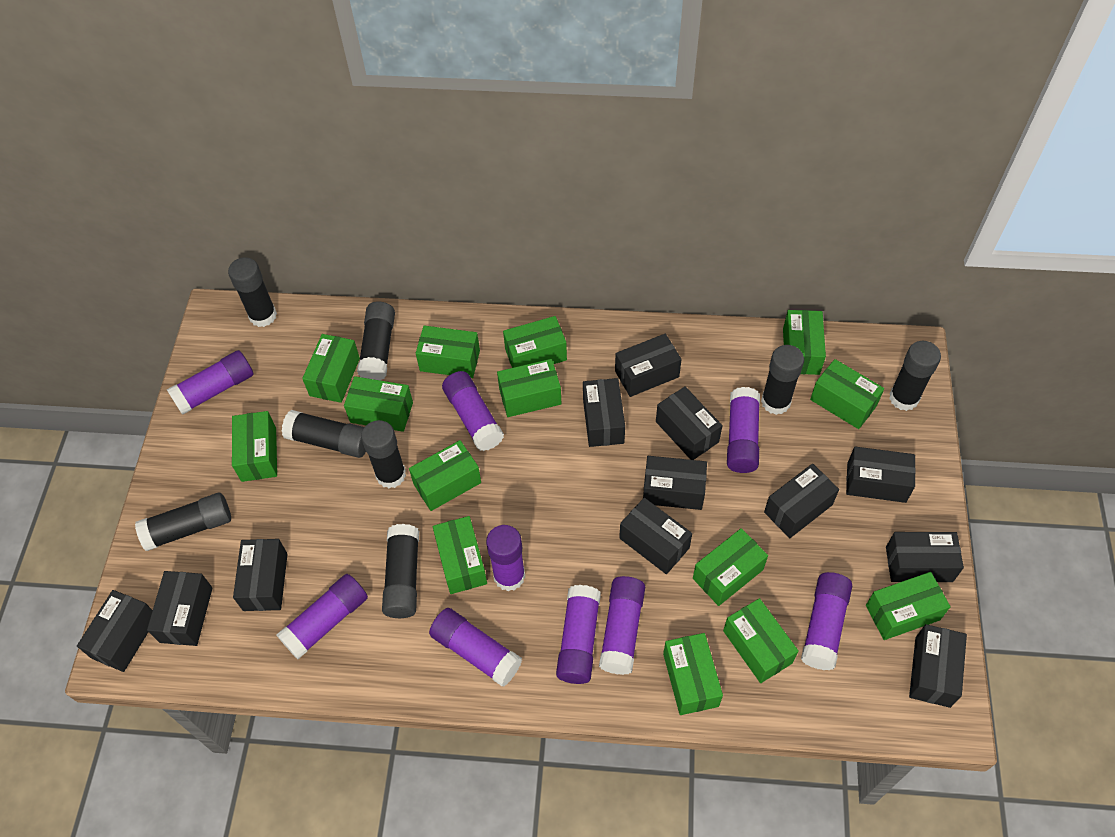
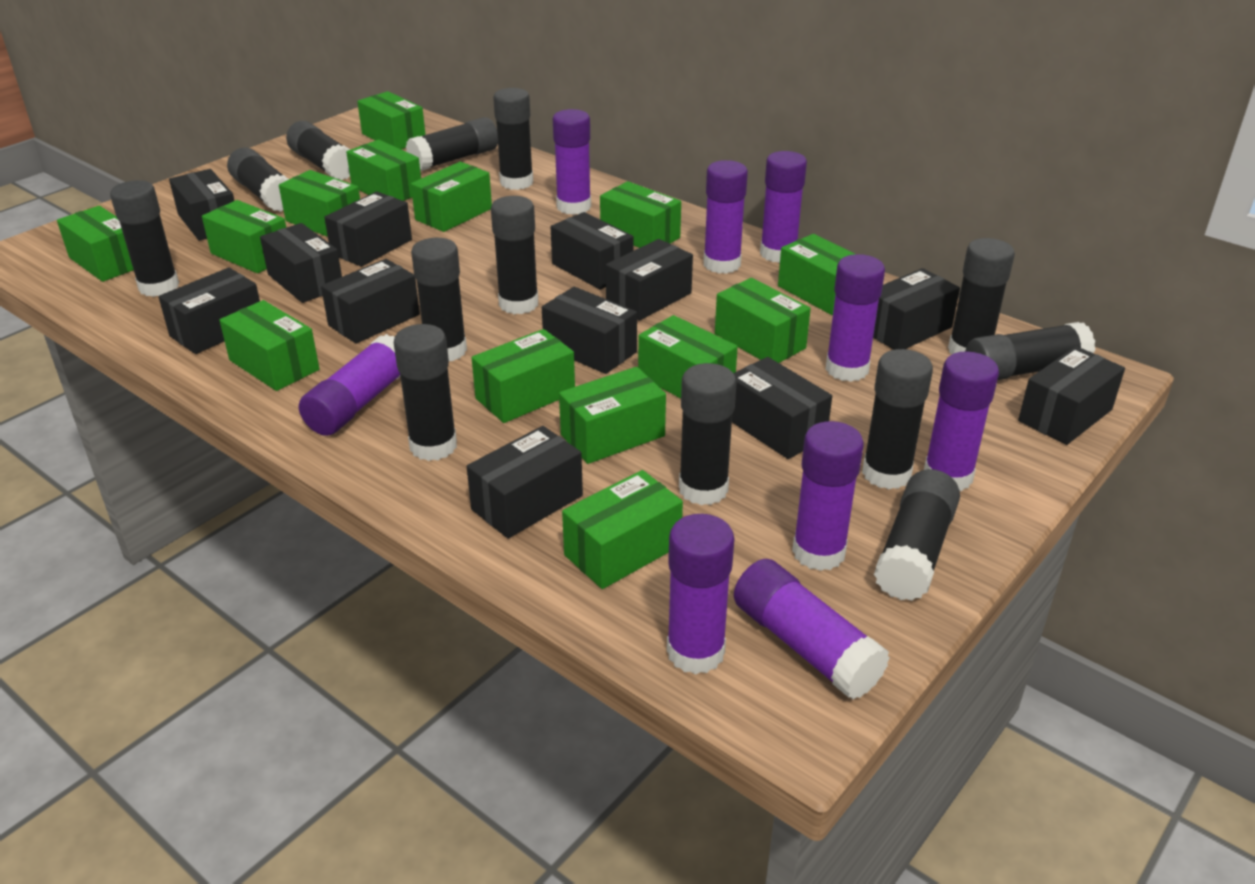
black glue stick: [135,493,231,551] [228,257,277,327] [282,410,366,458] [357,301,395,381] [361,420,406,488] [382,524,419,618] [761,345,804,415] [889,341,941,411] = 8 -> [110,180,179,297] [227,148,289,212] [286,121,350,180] [394,324,457,461] [406,117,498,171] [411,238,467,361] [491,196,538,314] [493,88,533,190] [679,363,736,505] [862,349,933,489] [874,469,960,601] [948,238,1015,354] [965,322,1096,380] = 13

